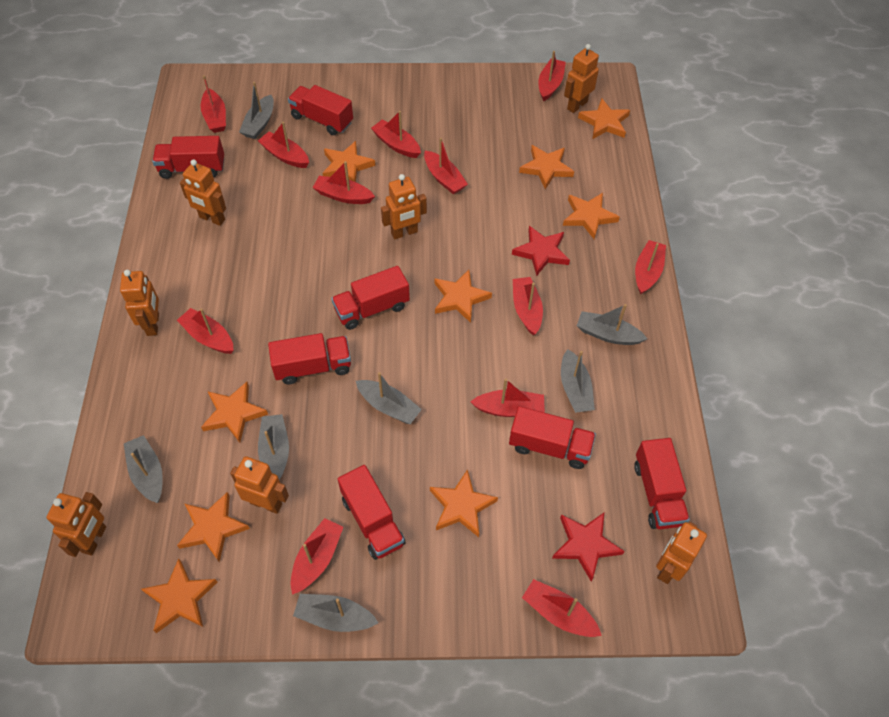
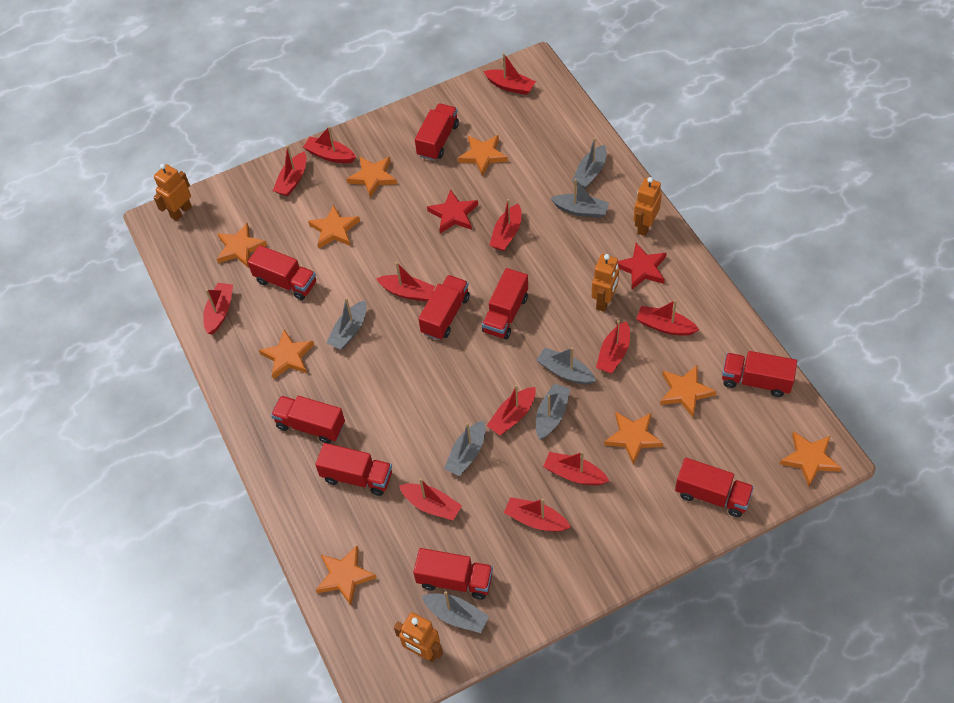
orange robot: [46,492,106,557] [120,270,159,336] [180,159,226,226] [230,456,289,514] [381,174,427,239] [564,44,599,113] [656,522,707,584] = 7 -> [153,164,192,221] [394,612,443,662] [592,254,619,312] [634,177,662,236] = 4
red truck: [152,136,224,179] [268,333,351,385] [288,85,353,135] [331,266,410,330] [338,465,405,560] [509,406,596,469] [634,438,690,529] = 7 -> [248,245,316,300] [271,396,345,444] [315,443,392,496] [413,548,493,600] [415,103,459,161] [418,275,470,340] [482,268,528,339] [675,458,754,517] [722,351,797,397] = 9

